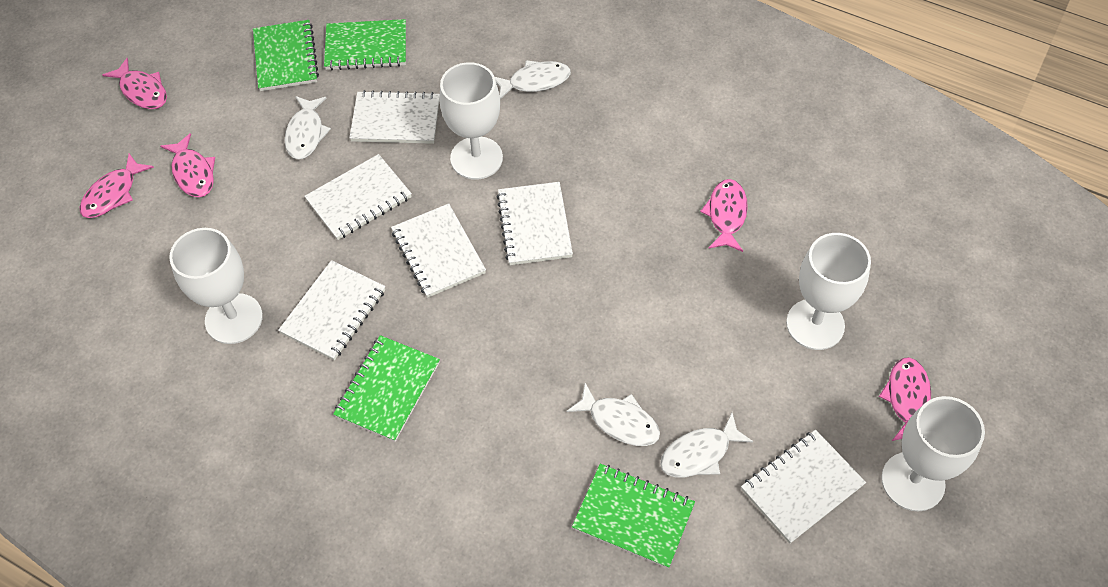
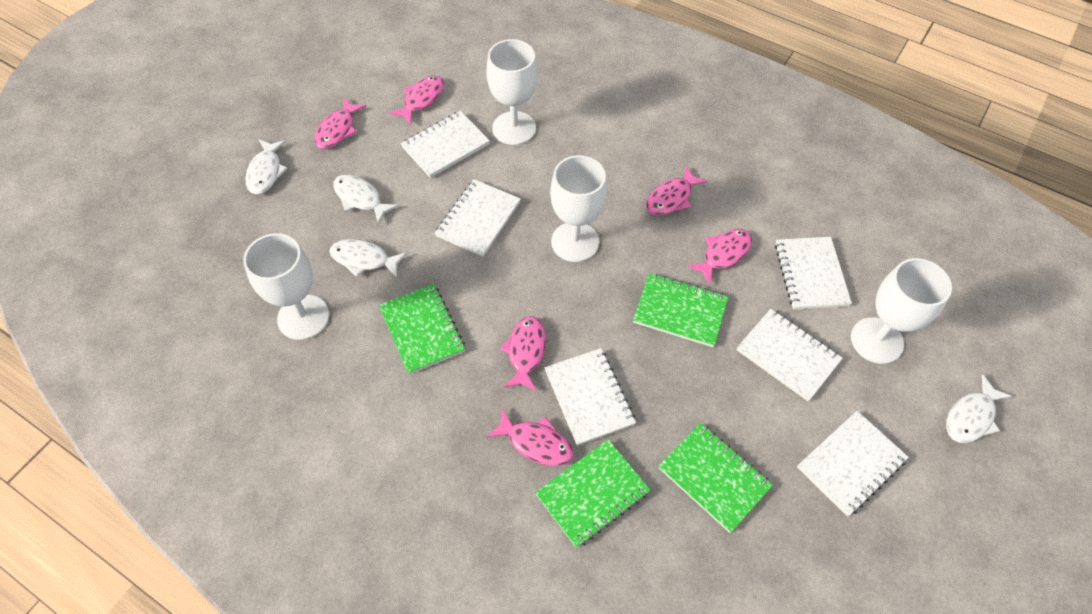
pink fish: [79,153,154,218] [102,58,167,109] [160,133,215,197] [700,179,748,252] [879,357,931,441] = 5 -> [314,98,367,149] [389,75,444,124] [486,408,574,466] [500,316,546,392] [646,166,708,216] [687,229,752,285] = 6

